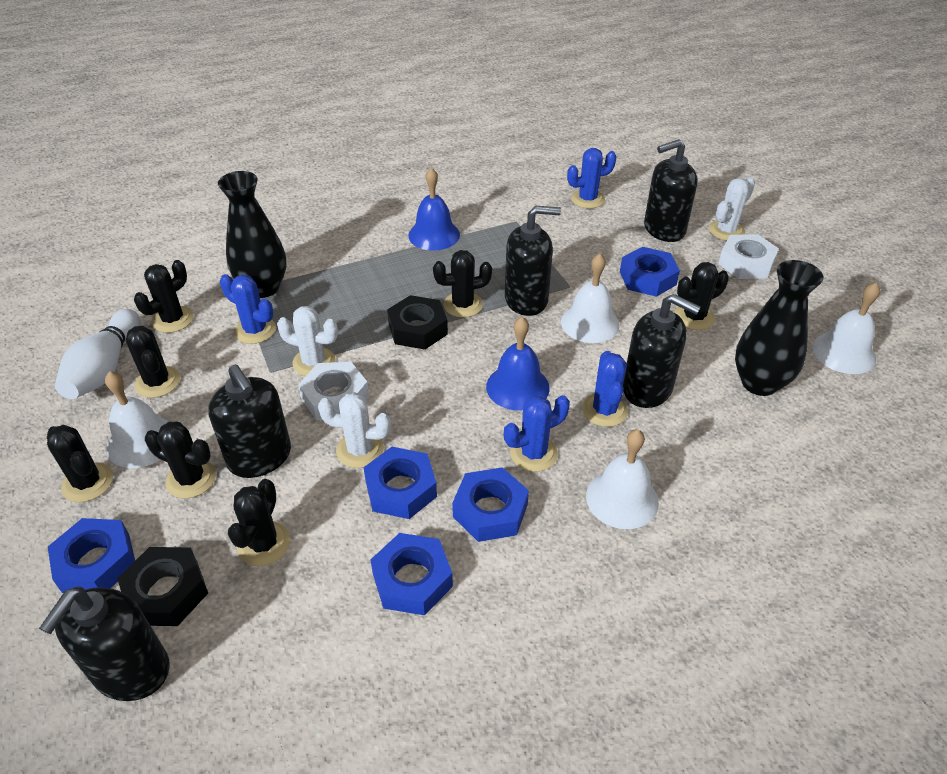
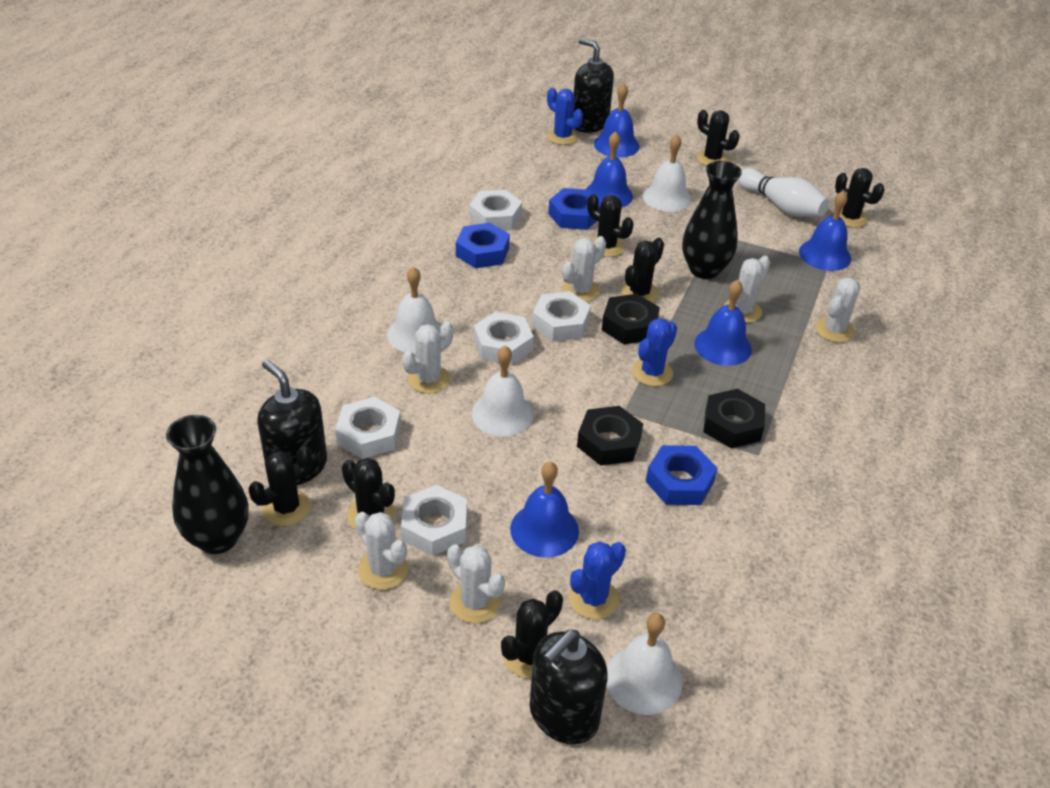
black nut: [117,547,208,626] [387,295,448,350] = 2 -> [577,406,643,466] [602,294,660,344] [703,389,765,448] = 3
black soap dispenser: [39,587,170,701] [208,364,291,478] [505,206,561,316] [623,294,701,408] [644,139,698,242] = 5 -> [257,360,327,485] [530,630,608,744] [574,38,614,133] = 3
blue bell: [408,167,460,251] [486,317,550,411] = 2 -> [510,461,579,557] [585,131,633,207] [594,83,640,158] [694,280,752,366] [799,190,851,271] = 5
blue cactus: [220,274,276,344] [504,395,570,472] [567,148,617,209] [582,351,628,427] = 4 -> [547,88,583,145] [568,542,626,620] [632,318,677,386] = 3
blue nut: [48,518,135,593] [363,447,437,519] [370,533,453,615] [452,467,529,542] [620,247,680,297] = 5 -> [456,223,510,268] [548,188,601,230] [646,445,717,505] = 3
white cactus: [277,306,338,376] [318,392,391,468] [709,177,755,241] = 3 -> [355,512,408,590] [402,321,453,394] [447,544,505,623] [562,236,606,302] [724,256,770,323] [815,277,860,343] = 6
white nut: [298,362,369,420] [718,234,779,279] = 2 -> [335,397,401,459] [401,485,467,556] [469,190,522,230] [474,312,534,365] [532,291,591,342] = 5

